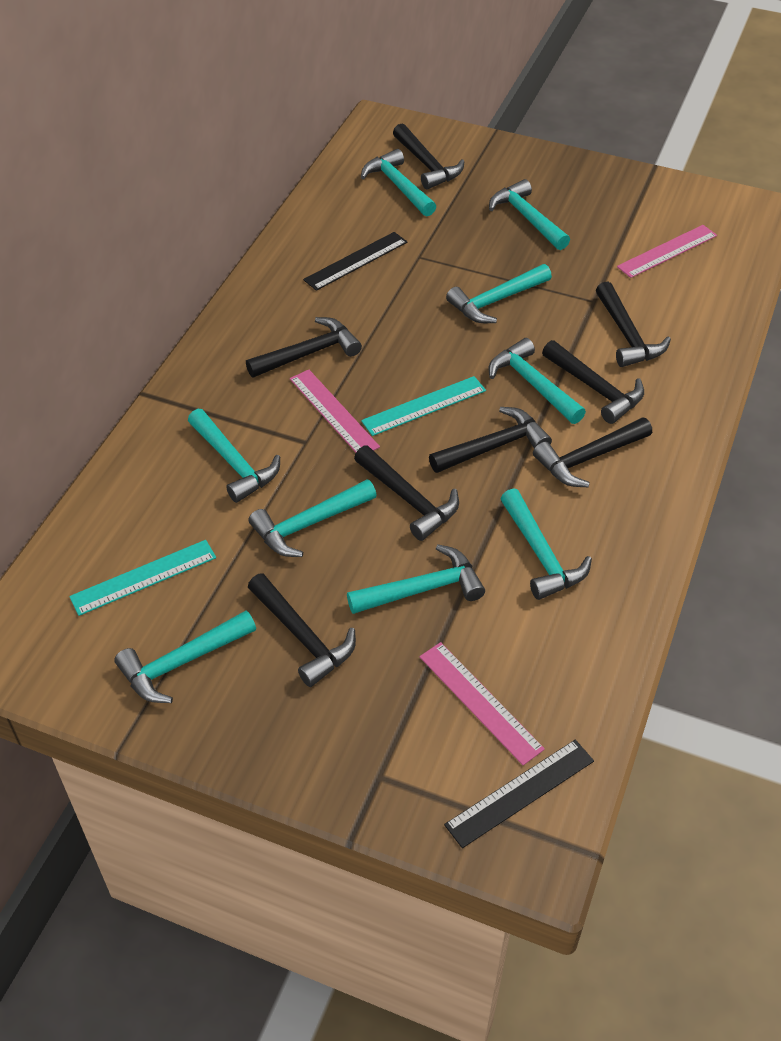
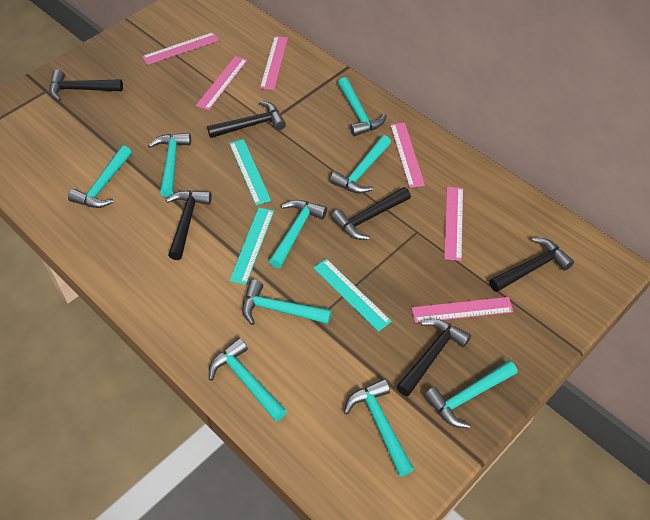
black hammer: [246,317,362,378] [248,573,356,687] [354,445,459,541] [393,124,464,189] [429,407,552,473] [533,417,652,487] [542,340,644,424] [596,281,671,367] = 8 -> [49,70,123,101] [166,190,212,260] [207,101,286,138] [331,187,411,240] [396,319,471,396] [489,237,574,292] = 6
black ruler: [303,232,407,291] [444,740,594,848] = 2 -> none = 0
pink ruler: [290,370,380,452] [420,642,545,765] [617,225,717,278] = 3 -> [142,32,219,65] [196,56,248,110] [260,36,288,90] [390,123,425,188] [412,297,513,323] [444,187,463,261] = 6
turquoise ruler: [69,540,216,616] [361,376,486,436] = 2 -> [229,139,271,205] [230,208,274,285] [314,259,392,332] = 3

